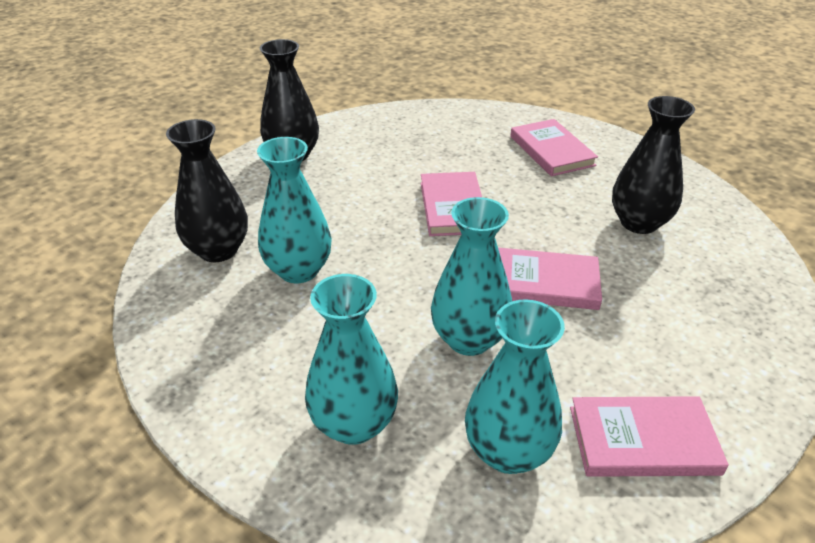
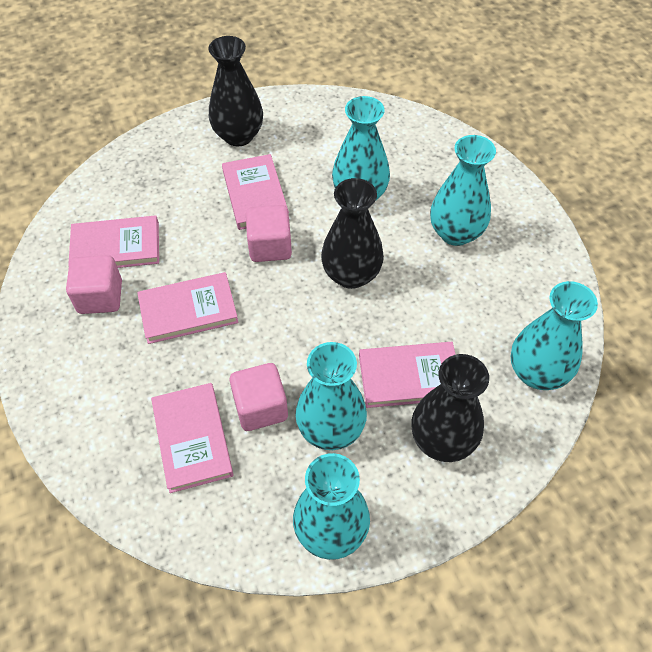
pink book: [421,172,482,236] [498,247,602,310] [510,119,598,176] [570,396,729,477] = 4 -> [68,216,159,268] [137,272,238,344] [151,383,233,493] [222,154,289,230] [359,342,456,408] = 5
pink cube: none = 0 -> [66,255,122,314] [230,363,288,431] [246,205,292,262] = 3
turquoise vase: [257,137,332,283] [305,274,398,445] [431,197,512,356] [465,299,565,474] = 4 -> [293,453,370,560] [295,342,367,450] [332,96,390,200] [430,135,496,246] [511,281,598,390] = 5

